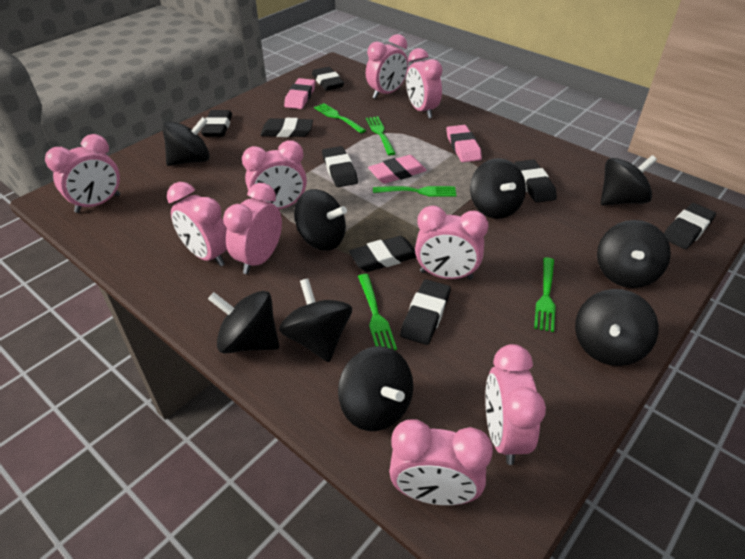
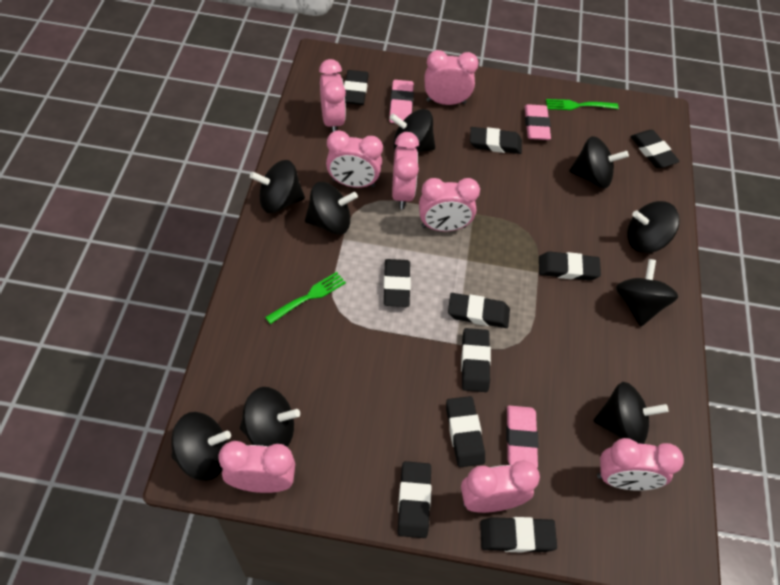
black eraser: [201,110,232,137] [261,118,313,137] [312,67,344,90] [322,146,358,187] [349,236,416,272] [400,279,451,345] [514,160,557,203] [664,203,716,249] = 8 -> [344,70,369,105] [383,259,411,307] [397,461,432,538] [446,396,485,467] [448,293,510,328] [461,328,491,392] [470,127,522,154] [480,517,557,553] [539,251,601,281] [630,130,680,168] = 10
green fork: [314,103,366,134] [358,274,397,350] [366,116,396,156] [373,186,456,197] [534,258,556,332] = 5 -> [265,272,346,324] [546,99,619,110] = 2
pink clock: [45,134,120,213] [167,182,227,267] [223,183,282,274] [242,140,307,209] [366,34,408,99] [389,420,493,505] [406,48,443,118] [415,205,489,280] [485,344,546,465] = 9 -> [218,441,295,493] [319,59,346,132] [326,130,383,188] [392,132,419,209] [419,178,480,232] [425,50,479,105] [461,460,540,513] [597,438,684,491] = 8

